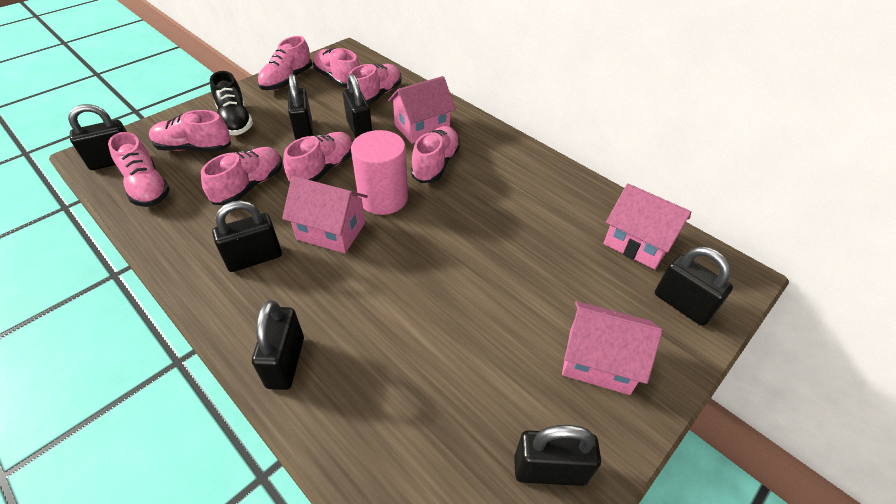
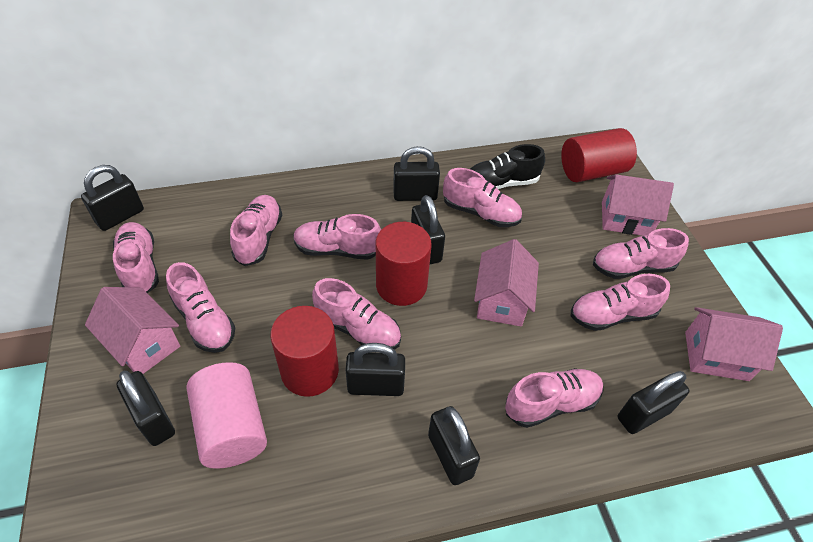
pink shoe: [108,132,170,207] [149,110,231,152] [201,147,282,205] [258,36,312,90] [283,132,353,182] [313,48,360,88] [347,63,402,105] [411,126,460,183] = 8 -> [113,222,159,293] [166,262,235,353] [230,195,282,266] [293,214,381,260] [312,278,401,353] [443,168,522,227] [505,368,604,428] [571,274,670,331] [593,228,689,279] = 9
red cylinder: none = 0 -> [270,306,339,397] [376,222,432,306] [561,128,637,182] = 3

